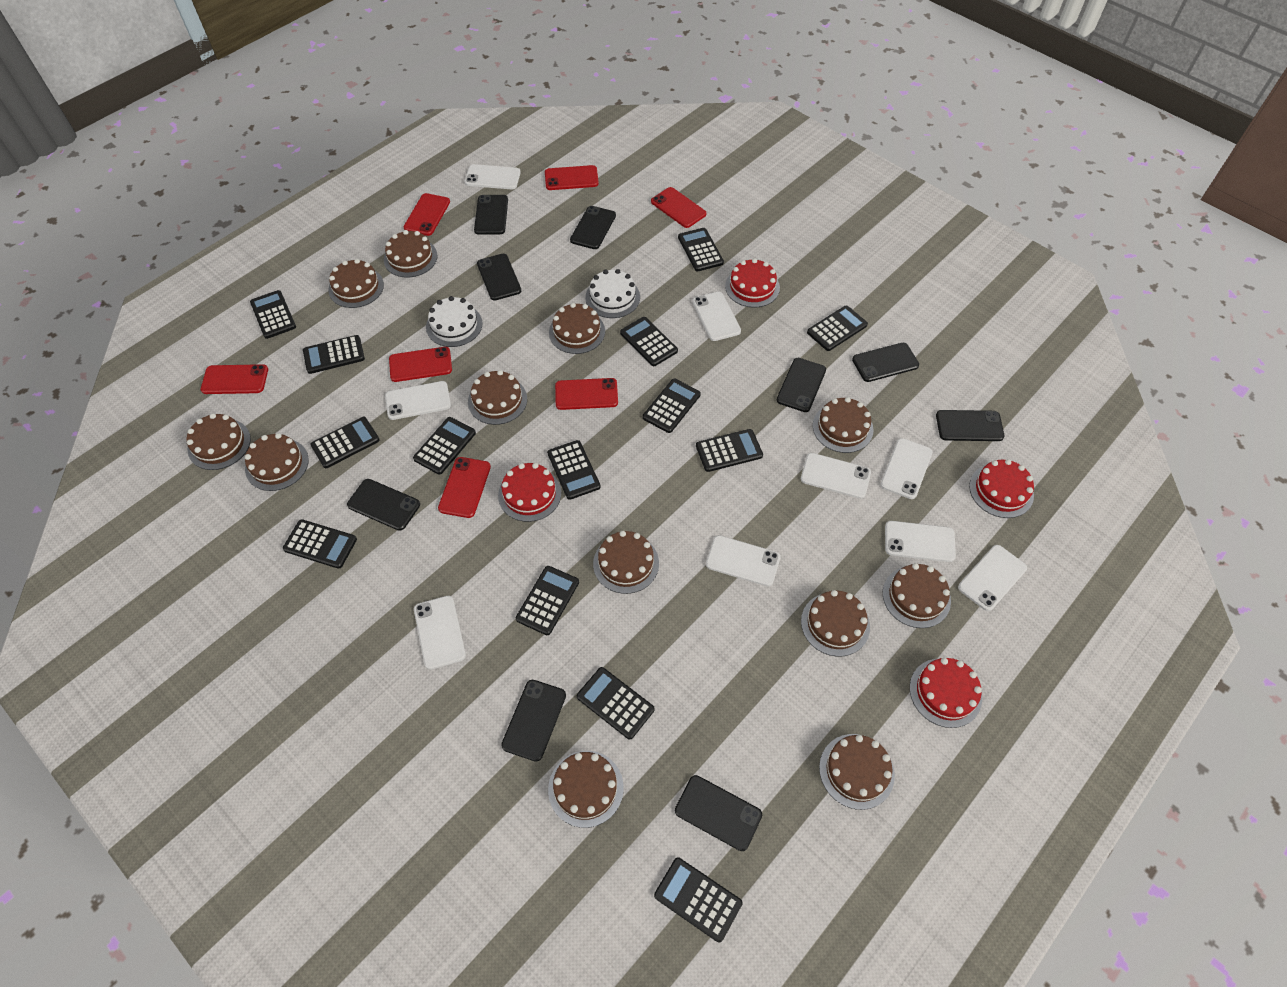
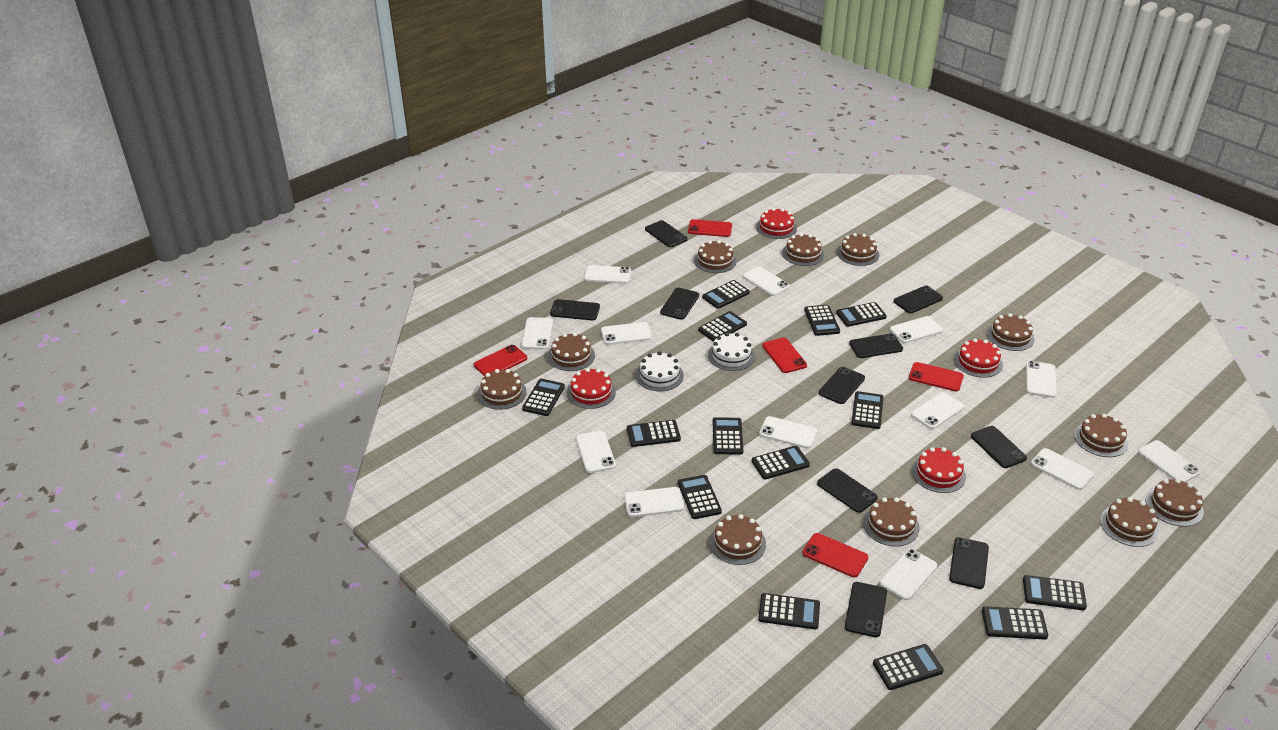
black phone: [347,479,420,531] [474,195,508,235] [477,254,521,301] [501,680,566,762] [570,206,616,249] [675,775,762,851] [777,358,826,412] [852,343,919,382] [936,410,1004,441] = 9 -> [550,299,600,320] [645,220,688,247] [660,288,699,320] [817,468,878,513] [819,367,865,404] [845,582,887,638] [849,333,903,358] [893,285,943,313] [949,537,989,589] [971,426,1027,468] = 10
brown cake: [187,413,251,470] [245,433,309,491] [328,259,384,308] [384,230,437,278] [468,370,527,425] [548,751,623,828] [549,303,605,354] [593,531,659,594] [801,590,870,657] [813,397,874,453] [819,734,895,810] [883,563,951,628] = 12 -> [477,369,527,410] [548,333,595,371] [694,240,736,273] [710,514,766,565] [782,233,824,266] [837,233,879,266] [863,497,920,547] [987,313,1035,351] [1074,414,1128,457] [1100,497,1159,547] [1145,479,1204,527] = 11
red phone: [201,364,268,394] [389,347,452,382] [404,193,450,236] [438,457,491,518] [545,165,599,190] [555,378,618,410] [651,187,706,228] = 7 -> [474,345,527,376] [688,219,732,237] [762,338,807,373] [802,533,868,578] [909,362,964,391] = 5
white phone: [385,381,451,420] [414,596,466,670] [465,164,521,189] [692,292,741,341] [706,535,781,586] [801,453,871,499] [880,438,933,499] [885,521,956,562] [958,545,1027,611] = 9 -> [521,317,553,349] [576,431,616,473] [584,265,631,284] [601,322,652,345] [624,487,684,517] [743,266,790,296] [759,416,817,449] [880,549,937,600] [890,316,943,343] [911,392,964,429] [1026,361,1057,398] [1031,448,1094,490] [1138,440,1200,482] = 13

